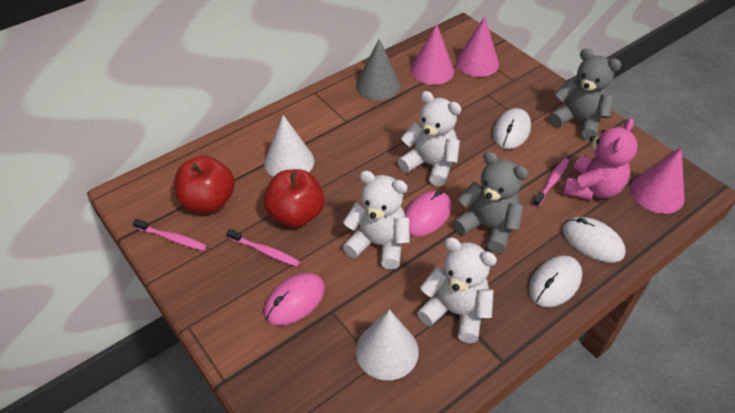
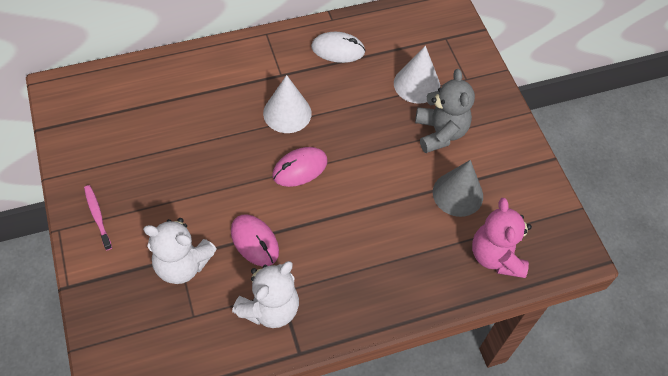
grey teddy bear: [453,151,529,253] [549,48,621,141] = 2 -> [415,69,475,153] = 1
pink cone: [411,24,454,85] [456,16,499,77] [630,147,684,214] = 3 -> none = 0
pink toothbrush: [133,219,207,251] [226,229,300,267] [532,158,569,207] = 3 -> [84,185,112,250] = 1
red apple: [174,156,235,213] [263,169,324,228] = 2 -> none = 0
white mouse: [493,108,531,149] [529,255,582,307] [562,217,626,262] = 3 -> [311,32,366,63] = 1
white teddy bear: [343,170,410,270] [398,91,462,187] [417,237,497,343] = 3 -> [143,218,217,284] [232,261,299,328] = 2

